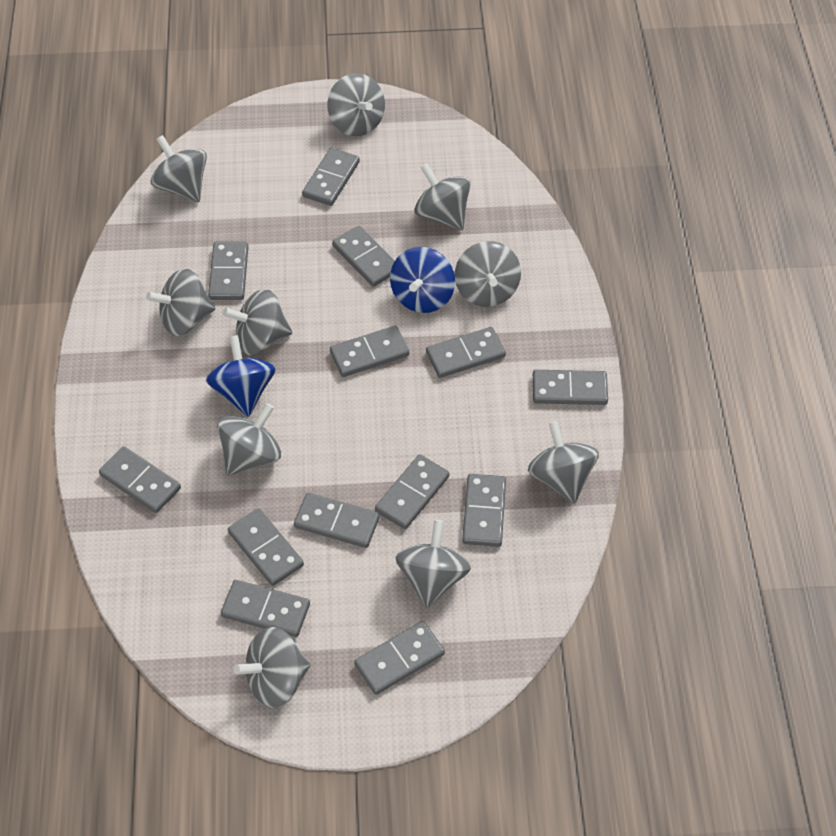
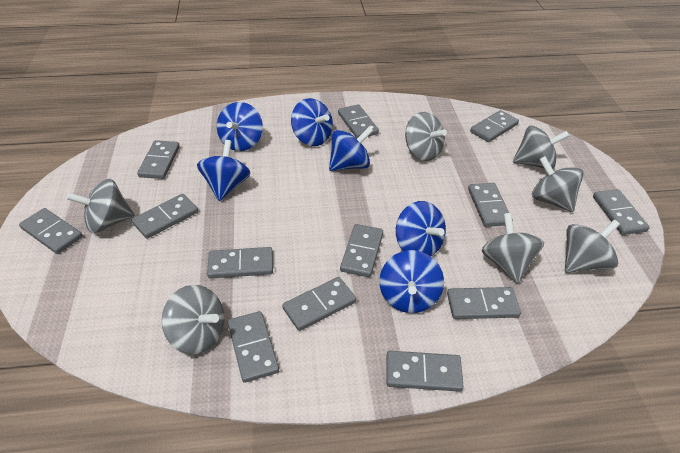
blue spinning top: [206,335,276,417] [390,247,455,313] = 2 -> [197,140,251,201] [217,102,263,151] [291,98,333,146] [329,127,373,171] [379,250,444,313] [396,201,446,256] = 6
grey spinning top: [146,269,215,336] [151,135,207,203] [217,403,281,476] [223,289,292,355] [234,627,310,708] [327,73,385,136] [395,520,471,608] [414,163,471,230] [455,241,521,307] [528,421,599,504] = 10 -> [66,179,135,233] [162,285,225,354] [405,112,447,161] [482,213,544,283] [513,125,569,169] [532,156,584,212] [565,219,620,273] = 7

